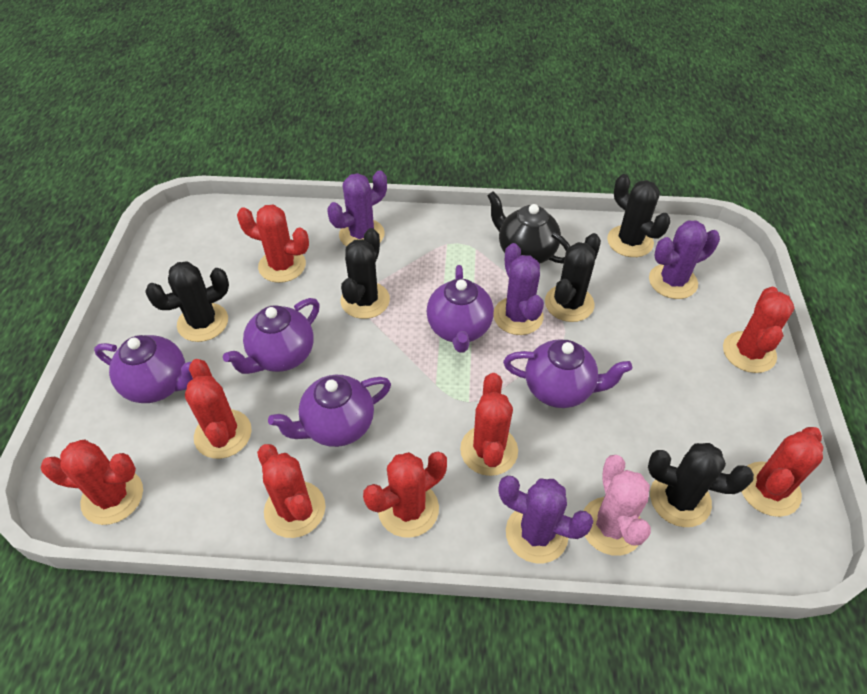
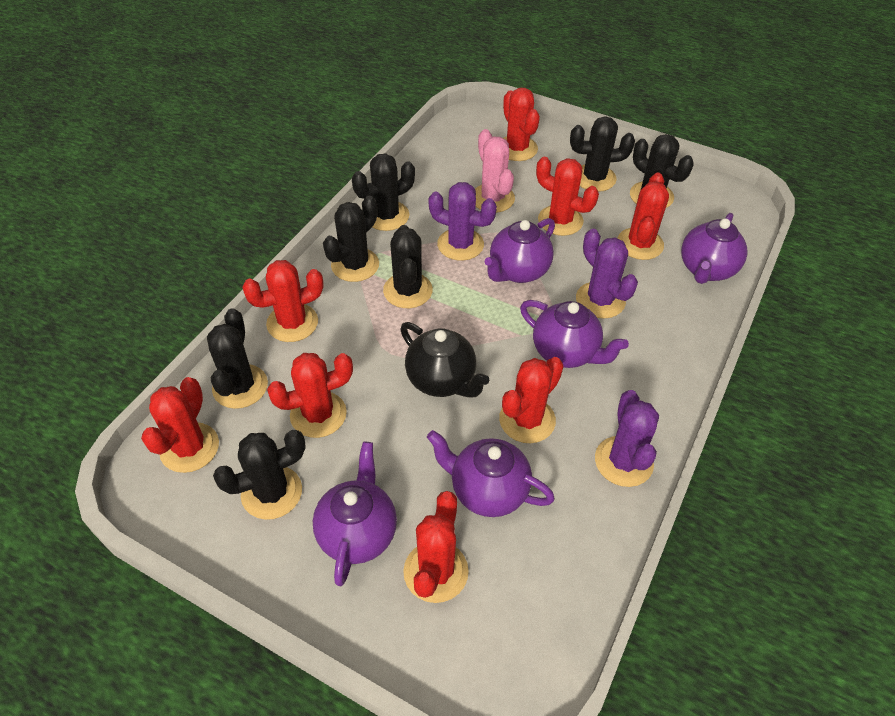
black cactus: [145,261,229,342] [341,228,390,319] [545,233,601,322] [607,174,670,257] [648,443,754,527] = 5 -> [207,308,268,409] [213,430,306,520] [323,196,379,282] [352,153,415,231] [383,225,433,308] [570,116,635,192] [630,134,694,208] = 7
purple cactus: [327,170,387,247] [493,243,544,335] [498,476,593,563] [649,221,720,299] = 4 -> [428,182,497,261] [576,229,638,319] [595,390,659,487] = 3

